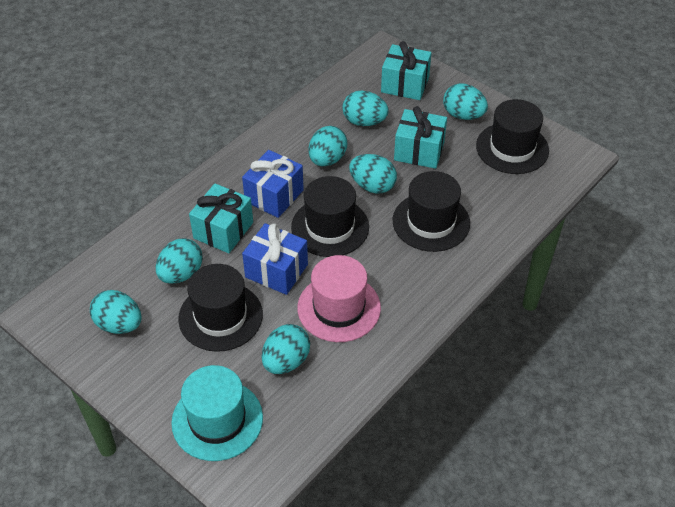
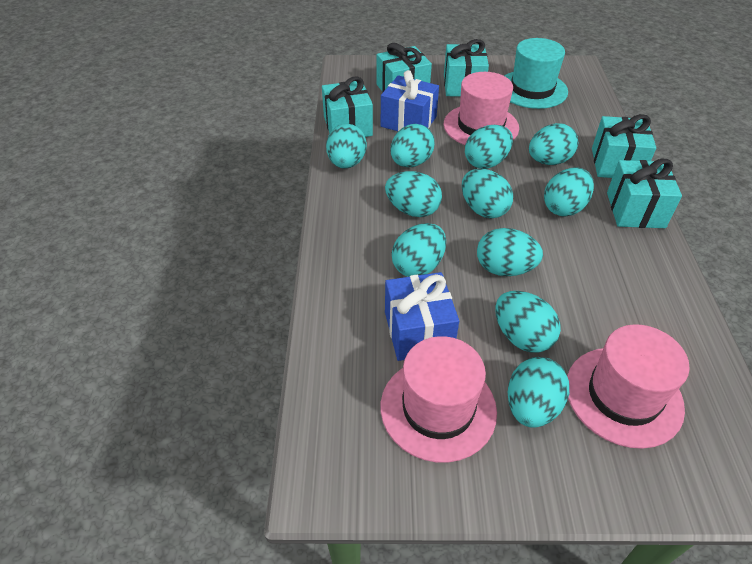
black hat: [178,264,263,352] [291,176,369,257] [393,171,470,252] [476,99,549,174] = 4 -> none = 0
pink hat: [297,255,381,342] = 1 -> [381,336,497,463] [444,72,519,145] [567,324,690,449] = 3
turquoise egg: [90,290,142,334] [156,238,203,284] [262,324,310,374] [309,126,347,166] [342,91,389,126] [349,154,397,194] [443,83,488,120] = 7 -> [326,124,367,169] [385,171,442,217] [391,124,435,167] [392,223,446,277] [462,169,513,219] [465,125,513,169] [477,228,543,276] [495,291,561,353] [508,357,569,428] [529,123,579,165] [544,167,594,217] = 11
turquoise gift: [189,184,253,253] [381,41,431,100] [394,106,447,169] = 3 -> [322,76,373,137] [377,43,432,92] [444,39,489,96] [592,114,656,178] [607,159,682,228] = 5

